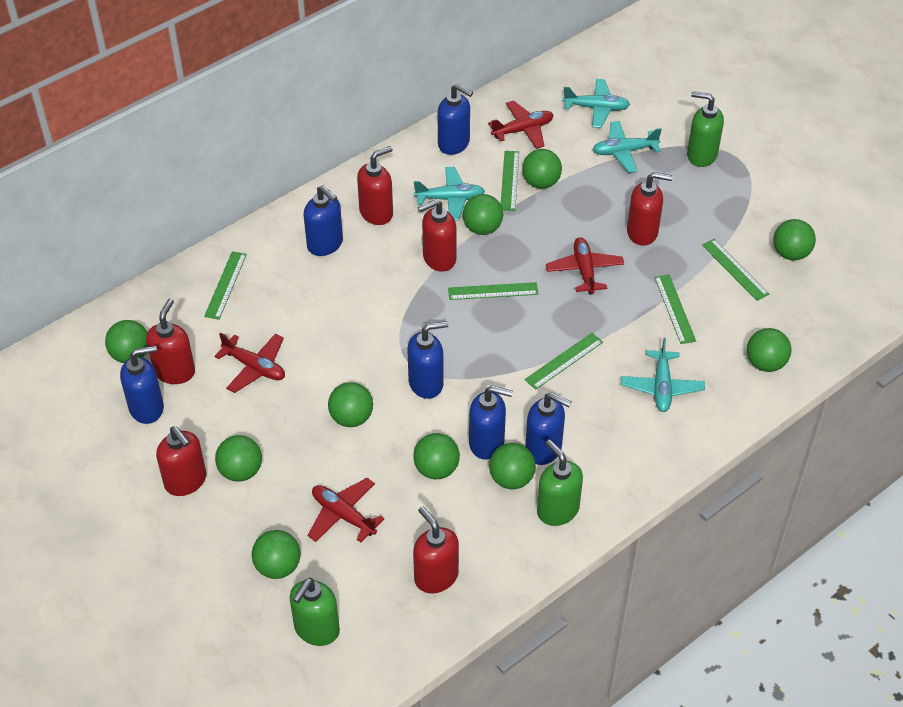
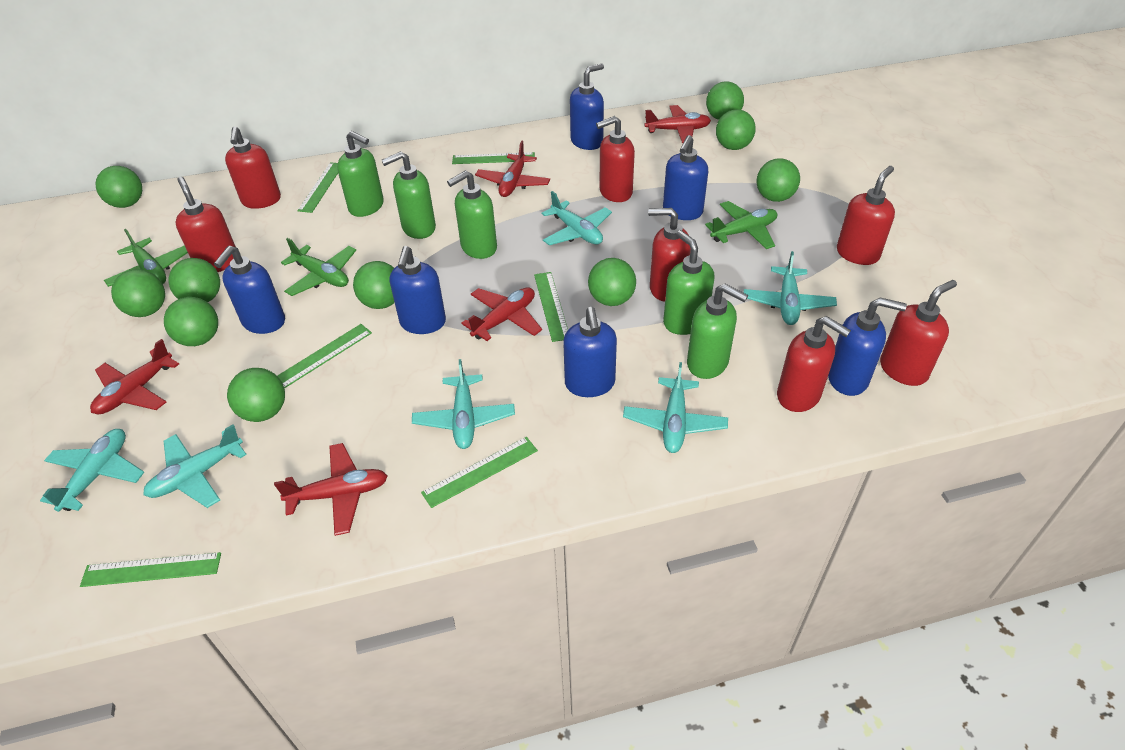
green plane: none = 0 -> [104,229,188,287] [281,238,356,296] [705,201,777,249] = 3
green soap dispenser: [290,578,340,646] [537,440,583,526] [687,91,724,167] = 3 -> [337,131,384,217] [382,151,436,239] [447,170,497,259] [663,230,715,335] [687,284,748,379] = 5
red plane: [214,333,285,393] [308,478,385,542] [488,100,553,149] [546,237,624,295] = 4 -> [90,339,179,414] [274,443,388,536] [462,288,542,341] [475,140,550,197] [644,105,711,143] = 5
red soap dispenser: [146,298,195,384] [156,426,206,496] [357,146,393,225] [413,506,459,593] [418,199,457,272] [627,172,673,246] = 6 -> [175,177,236,272] [225,126,281,209] [596,116,635,202] [648,208,691,302] [777,316,851,412] [837,166,895,265] [880,280,957,386] = 7
turquoise plane: [414,167,485,221] [563,79,630,128] [592,121,662,173] [621,338,705,412] = 4 -> [40,429,144,512] [143,424,247,508] [412,359,515,449] [542,191,612,245] [623,362,728,453] [744,251,837,325] = 6

